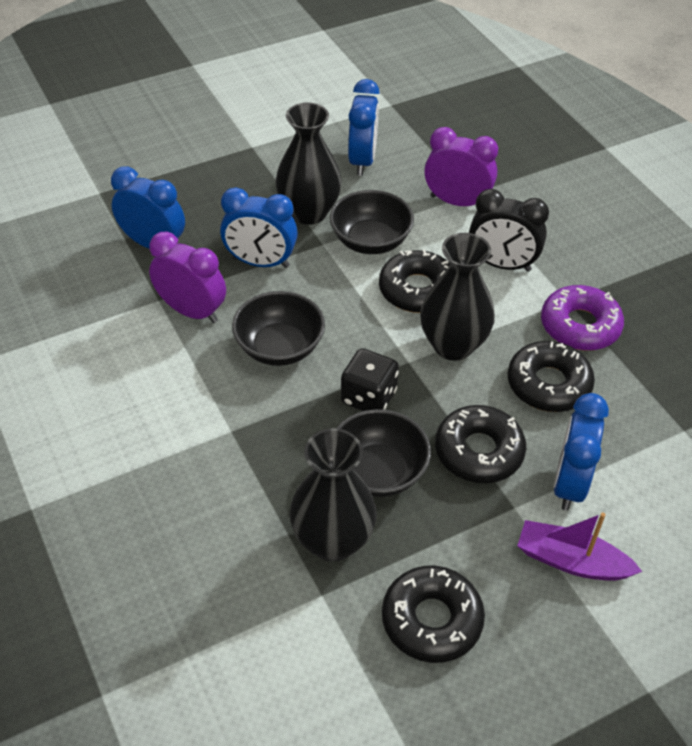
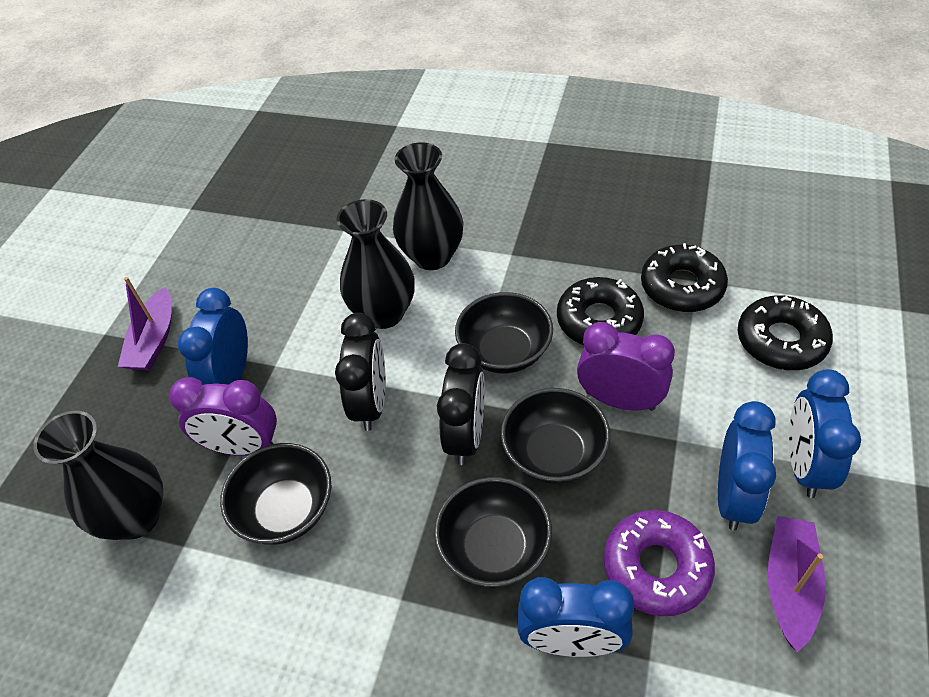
black bowl: [232,291,325,366] [330,190,414,254] [336,409,431,497] = 3 -> [220,443,331,545] [434,477,552,587] [455,292,553,373] [501,388,610,484] = 4
black clock: [469,189,549,272] = 1 -> [335,313,386,431] [437,343,485,465] = 2
black dice: [341,348,399,411] = 1 -> none = 0
black donut: [379,249,450,313] [382,565,485,663] [435,405,526,483] [508,341,595,412] = 4 -> [557,277,644,345] [641,243,728,312] [738,295,833,370] = 3
purple boat: [517,513,642,581] = 1 -> [118,277,172,370] [767,516,826,652] = 2

